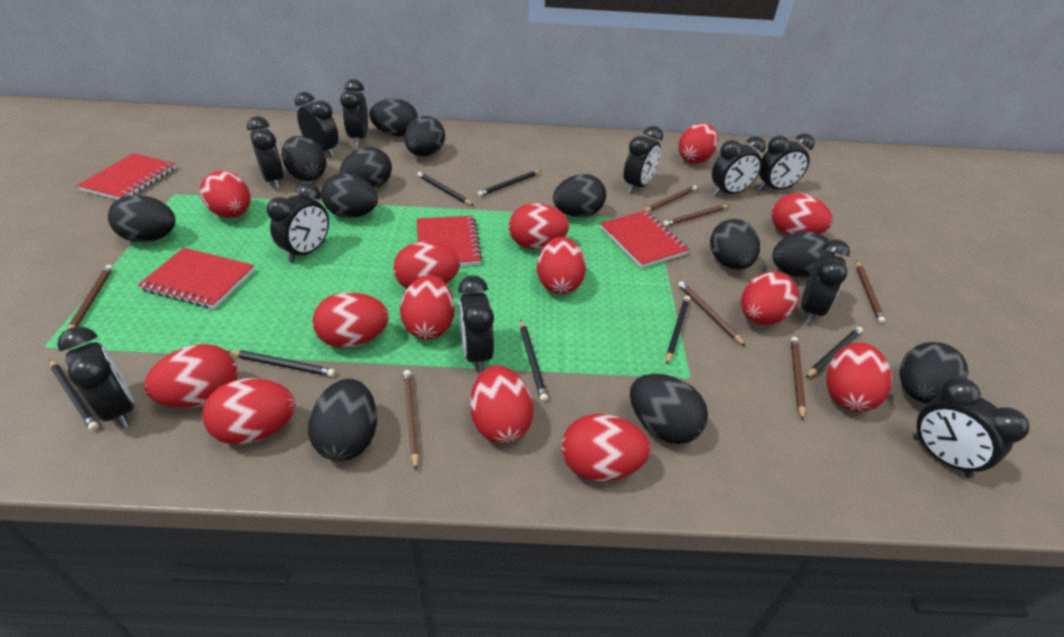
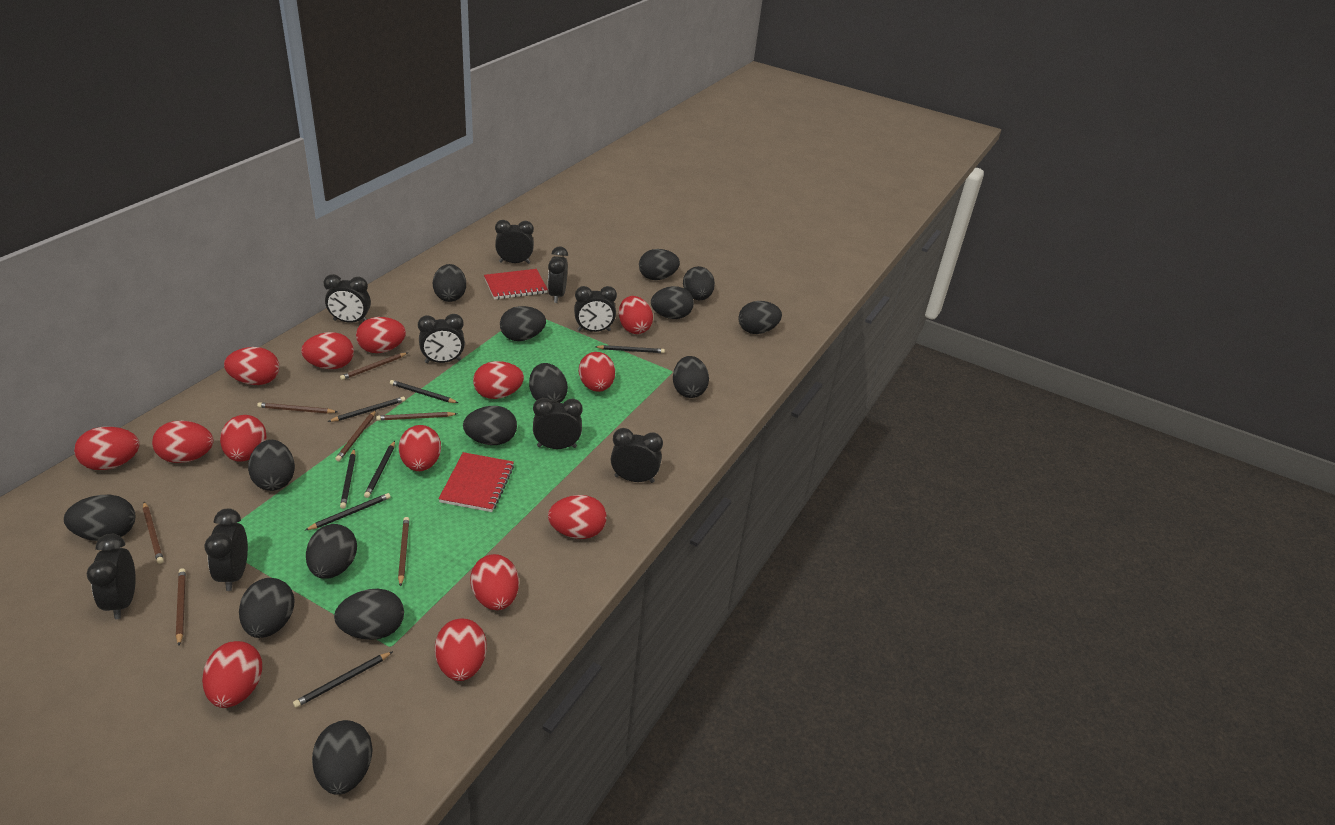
black clock: [57,327,134,428] [247,116,284,189] [267,182,329,263] [295,92,338,157] [340,79,368,146] [458,276,494,372] [624,126,663,193] [712,136,766,196] [759,133,815,191] [801,239,850,324] [913,377,1029,478] = 11 -> [87,534,136,619] [204,509,248,591] [324,274,371,323] [418,314,465,363] [495,220,534,264] [533,398,583,449] [548,246,568,303] [574,286,617,332] [611,428,663,483] = 9
black egg: [108,195,175,242] [282,136,326,181] [308,379,377,461] [321,173,378,218] [340,147,392,188] [369,99,418,137] [404,116,445,156] [553,174,606,217] [630,374,708,444] [710,219,760,270] [772,232,835,278] [900,342,968,404] = 12 -> [64,495,135,541] [239,578,294,638] [248,440,295,491] [306,524,357,579] [312,720,373,795] [334,589,404,640] [433,264,466,302] [463,406,517,445] [500,306,546,341] [529,363,568,403] [639,249,680,280] [651,286,694,319] [673,356,709,398] [683,266,715,300] [738,301,782,334] = 15
red notebook: [77,153,176,200] [138,248,255,309] [417,215,482,266] [600,211,689,268] = 4 -> [438,452,514,512] [484,269,548,300] = 2

